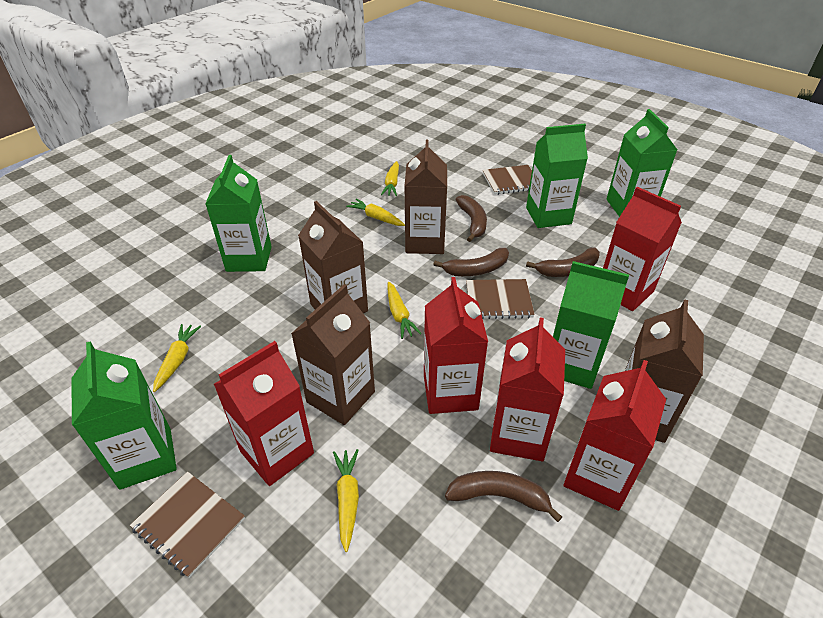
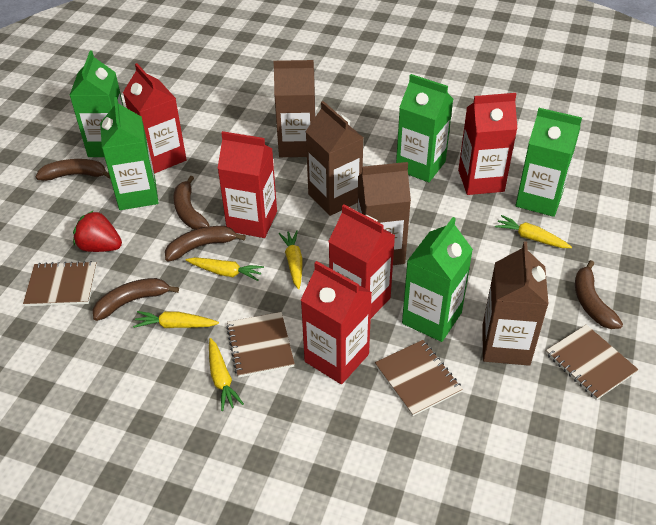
brown banana: [433,248,509,276] [445,471,562,522] [455,195,487,242] [526,248,600,277] = 4 -> [36,159,110,181] [93,278,179,321] [165,226,246,261] [173,176,210,230] [575,260,623,329] = 5
brown notebook: [130,472,245,578] [466,279,535,319] [482,165,532,195] = 3 -> [23,261,97,306] [226,312,295,378] [375,340,463,416] [546,325,639,400] = 4
red strawberry: none = 0 -> [73,210,122,252] = 1

